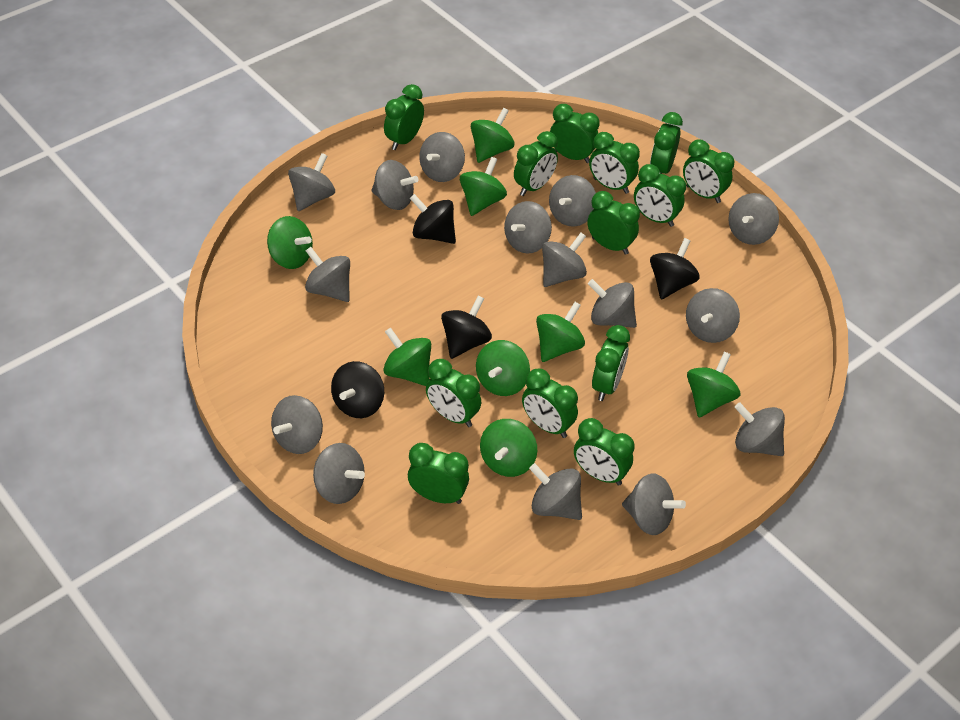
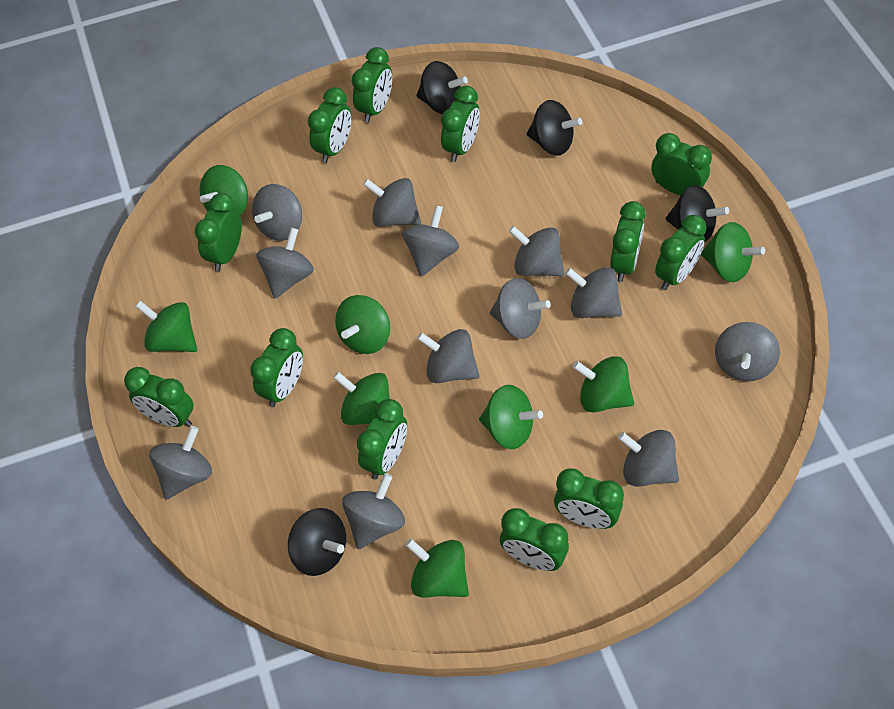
green clock: [384,84,424,150] [408,443,469,504] [426,359,481,427] [514,131,558,196] [522,368,578,438] [550,104,600,163] [574,418,634,486] [588,191,640,255] [589,132,640,194] [592,325,630,401] [634,164,686,227] [650,112,683,174] [683,139,734,203] = 13 -> [124,367,194,427] [195,193,242,271] [250,328,303,407] [308,87,352,163] [352,47,392,122] [357,399,407,479] [441,86,480,162] [500,508,569,571] [554,468,624,529] [610,201,646,282] [652,133,712,195] [655,215,706,290] = 12
grey spinning top: [271,395,323,454] [288,153,335,211] [305,247,350,302] [313,443,365,504] [371,160,419,210] [419,132,465,182] [504,201,552,254] [529,463,582,520] [542,233,587,287] [549,175,596,227] [588,279,637,328] [622,474,686,535] [686,288,740,343] [728,193,779,245] [735,403,785,456] = 15 -> [149,426,212,499] [252,184,302,241] [256,228,314,298] [342,473,405,549] [363,178,421,227] [402,205,459,277] [417,329,480,383] [490,278,551,339] [509,226,564,277] [565,267,622,318] [618,430,679,487] [715,322,780,381] = 12

